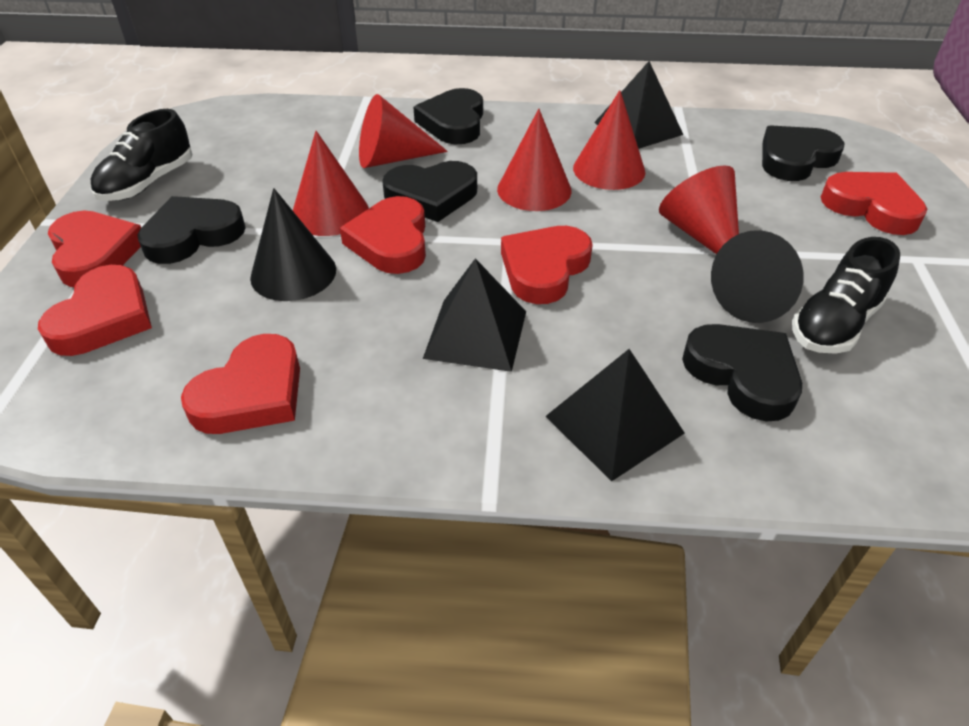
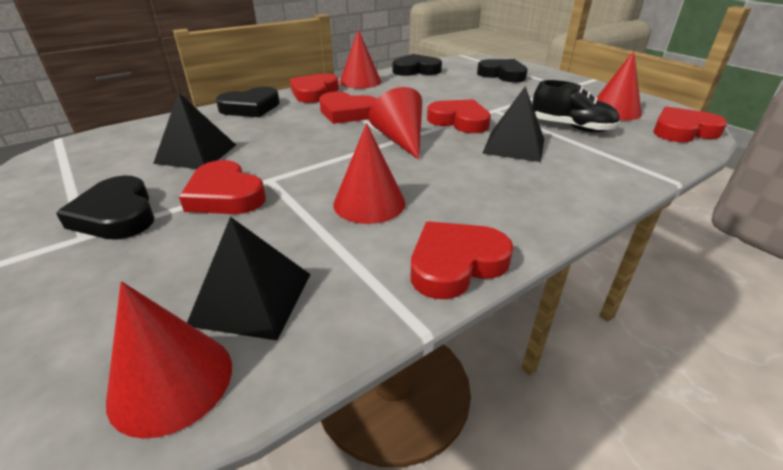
black cone: [250,188,336,301] [711,230,804,323] = 2 -> none = 0
black heart: [138,196,246,264] [382,161,477,222] [413,88,483,144] [682,324,802,421] [762,125,844,181] = 5 -> [56,176,155,240] [216,87,280,117] [393,54,442,76] [477,59,528,82] = 4
black shoe: [91,109,192,201] [792,237,900,354] = 2 -> [532,80,620,132] = 1

